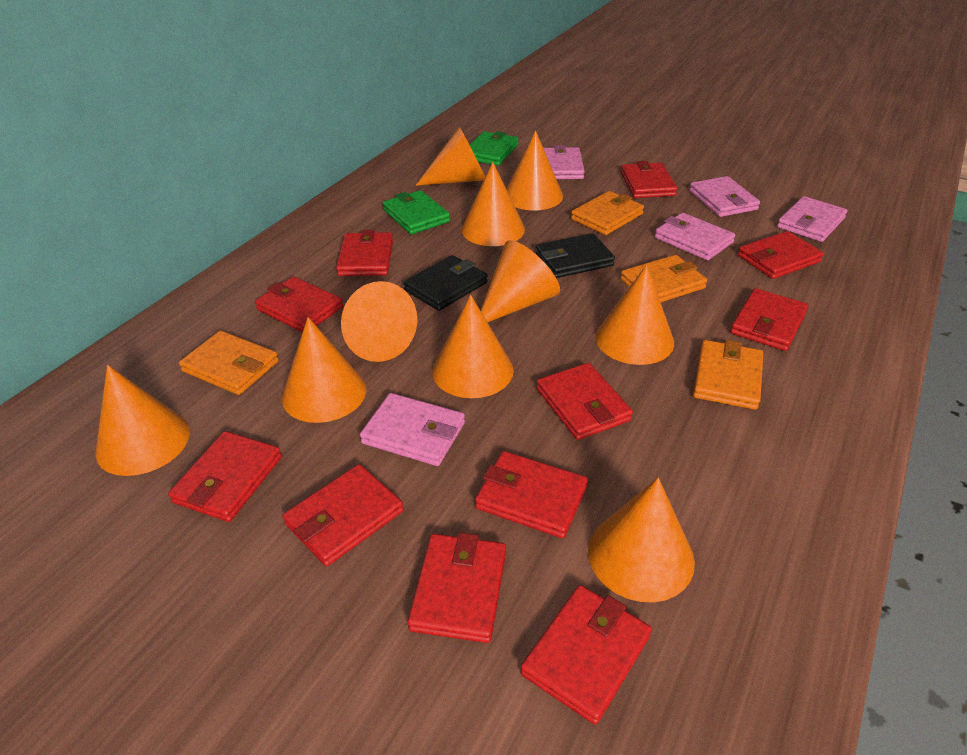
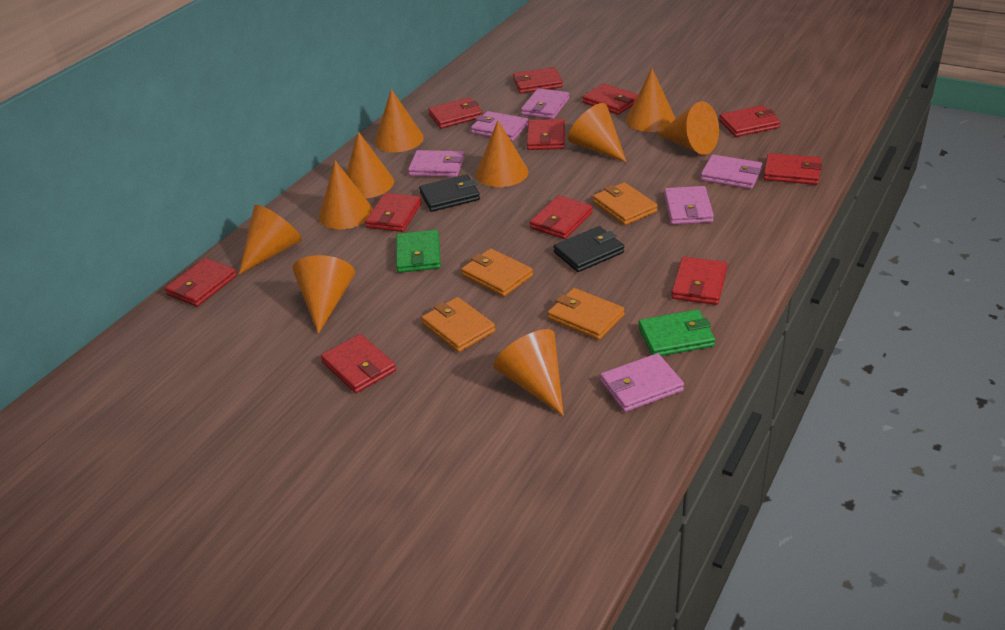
pink wallet: [360,393,465,466] [543,145,585,179] [655,213,735,260] [689,176,760,217] [777,196,848,242] = 5 -> [408,150,464,177] [471,111,528,141] [521,88,569,119] [600,353,684,412] [664,186,714,225] [701,154,762,189] = 6

